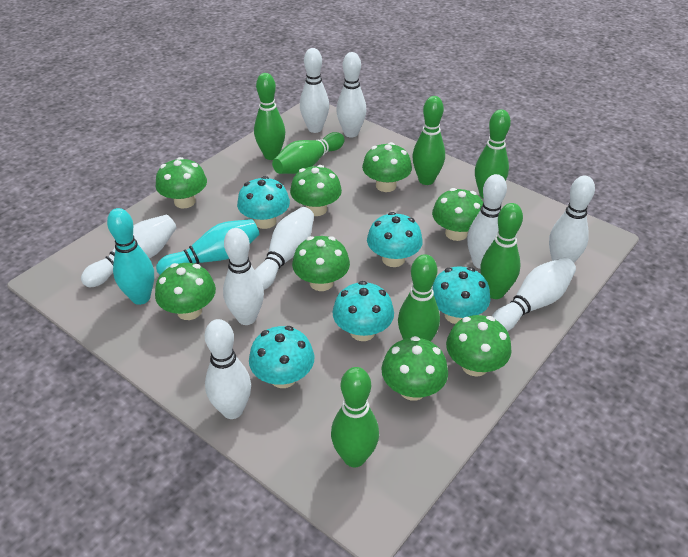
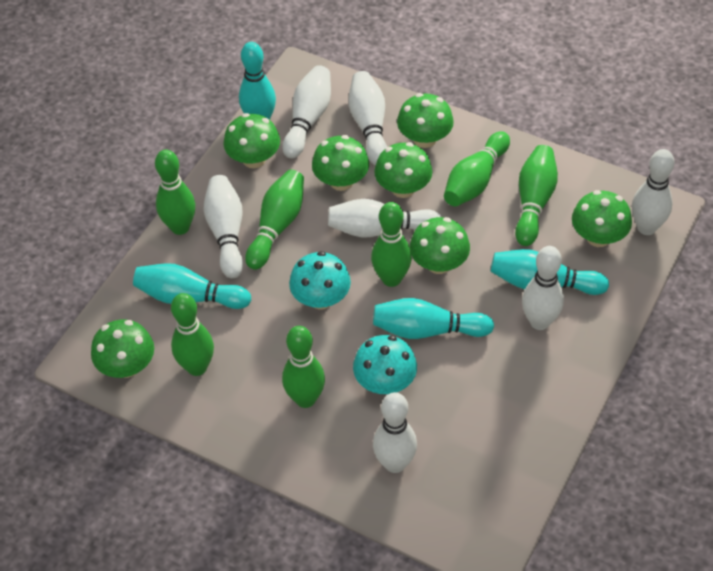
green mushroom: [155,263,216,320] [156,157,207,209] [290,165,342,216] [292,236,350,291] [362,142,412,192] [381,336,448,401] [432,188,483,241] [446,315,511,377] = 8 -> [91,320,154,378] [223,113,280,168] [312,135,369,191] [374,142,432,198] [397,93,454,148] [410,217,470,274] [572,190,632,247] = 7
turquoise bowling pin: [107,208,154,305] [156,219,259,275] = 2 -> [133,263,251,309] [239,42,276,120] [373,298,494,339] [491,249,609,295] = 4
turquoise mushroom: [237,176,290,229] [249,326,314,388] [332,281,394,341] [367,212,423,267] [432,266,490,324] = 5 -> [289,251,351,309] [353,335,417,394] = 2
white bowling pin: [81,215,177,287] [205,319,251,419] [223,228,264,325] [255,207,314,290] [300,48,329,133] [336,52,366,137] [467,174,507,269] [492,257,576,331] [549,176,595,263] = 9 -> [204,175,243,278] [282,65,331,159] [328,199,441,238] [349,71,387,165] [373,392,417,473] [522,246,564,330] [632,149,674,235] = 7

